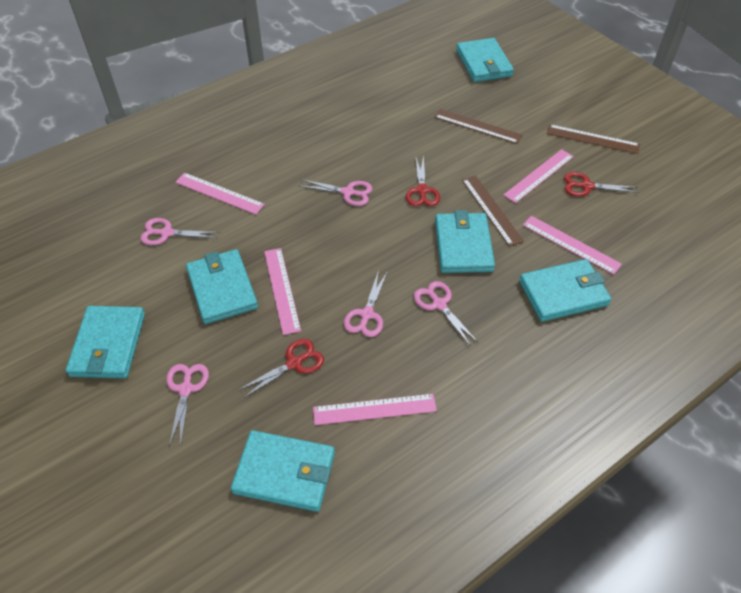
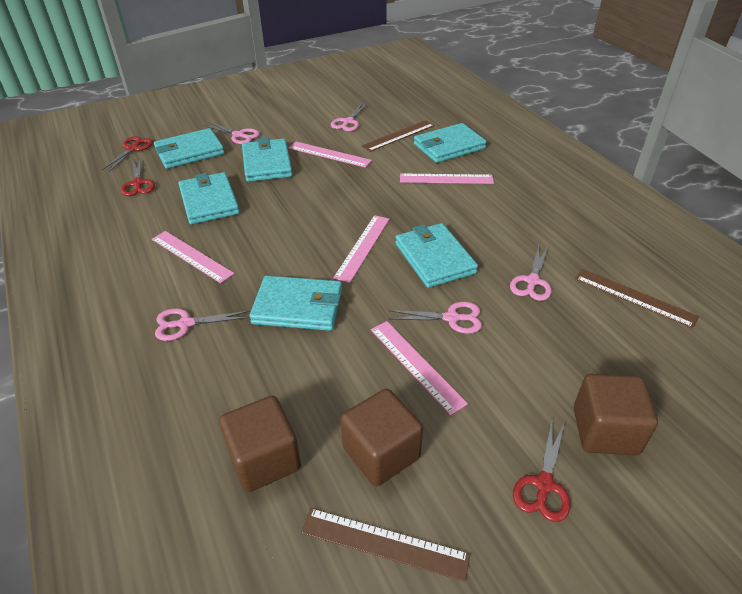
brown cube: none = 0 -> [219,395,301,492] [341,389,423,486] [574,374,658,455] = 3

